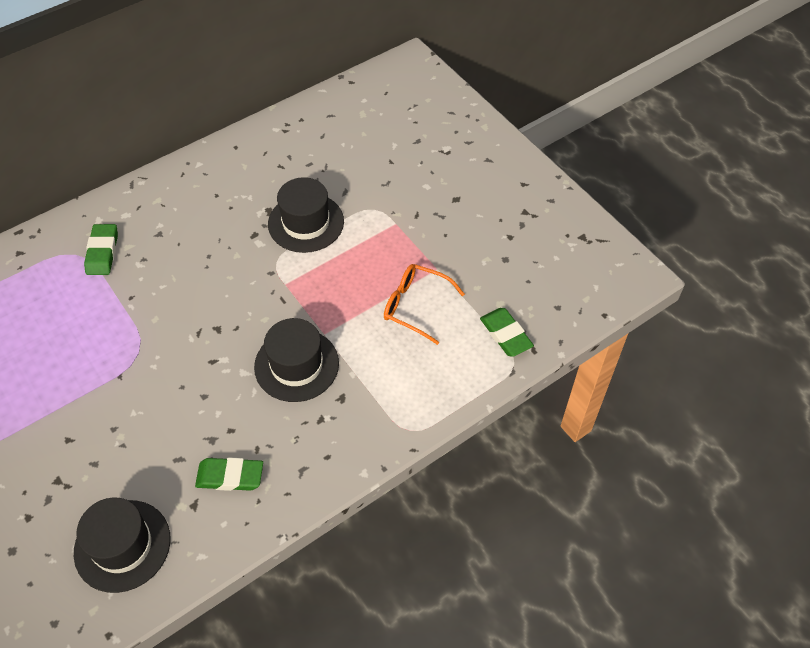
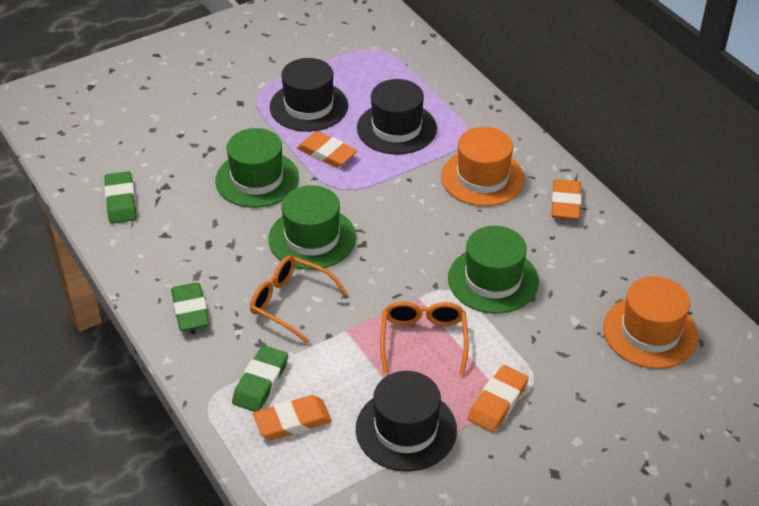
green hat: none = 0 -> [215,128,299,208] [268,185,356,270] [448,226,539,314] = 3
orange eraser: none = 0 -> [253,395,332,440] [297,131,357,168] [468,365,529,432] [552,179,582,220] = 4
orange glasses: [384,264,465,345] = 1 -> [250,256,348,344] [380,301,469,375] = 2
orange hat: none = 0 -> [441,127,525,206] [603,276,699,369] = 2

